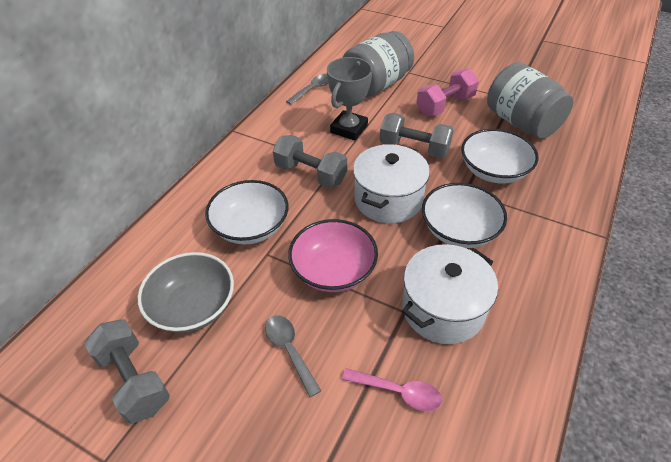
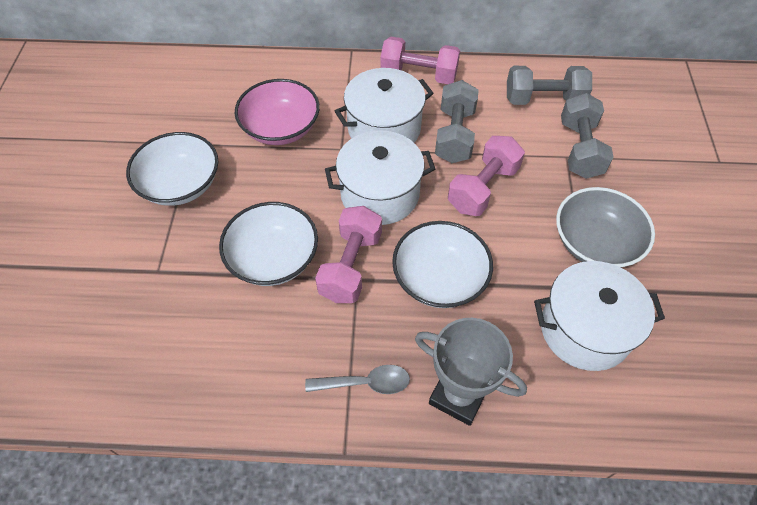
grey jar: [343,31,414,97] [487,62,573,139] = 2 -> none = 0
grey spoon: [265,315,321,397] [286,74,328,105] = 2 -> [305,365,410,394] = 1
pink dumbbell: [416,69,479,116] = 1 -> [315,206,382,303] [380,37,460,84] [448,136,525,216] = 3
pink spoon: [342,368,442,411] = 1 -> none = 0
white pot: [353,144,430,223] [402,244,498,344] = 2 -> [325,130,435,225] [335,68,434,142] [534,261,665,371] = 3

